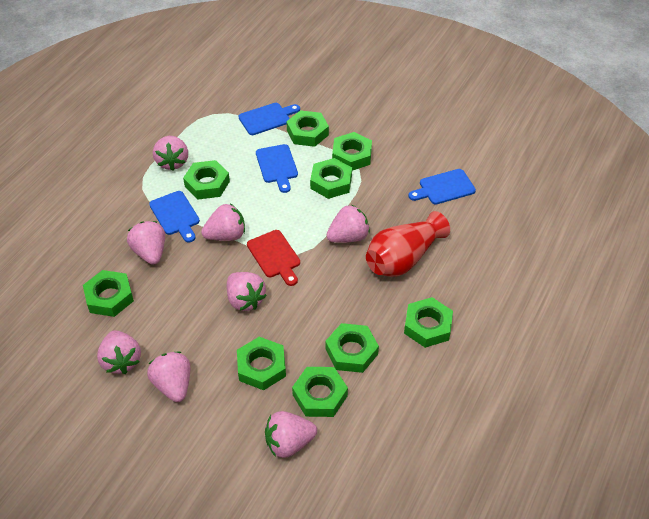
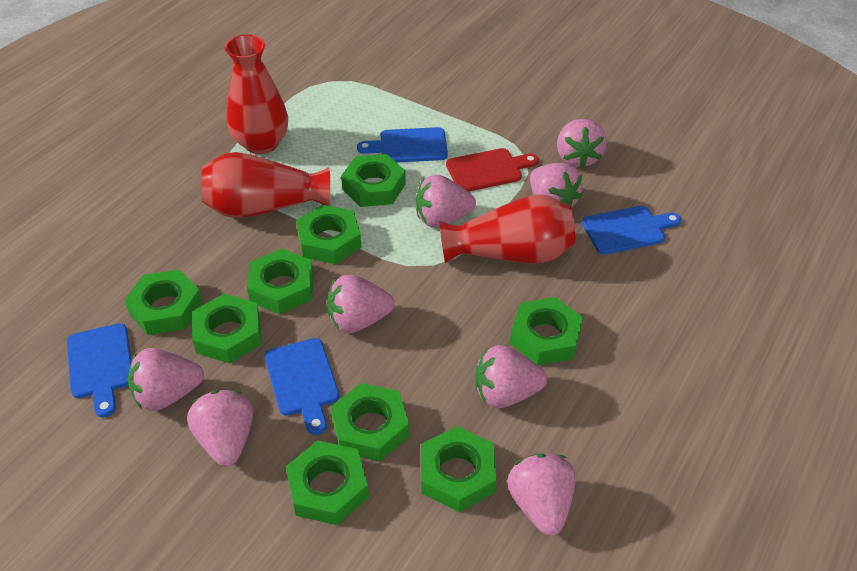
red vase: [366,211,450,277] = 1 -> [202,152,330,218] [224,34,288,154] [439,195,576,263] = 3

